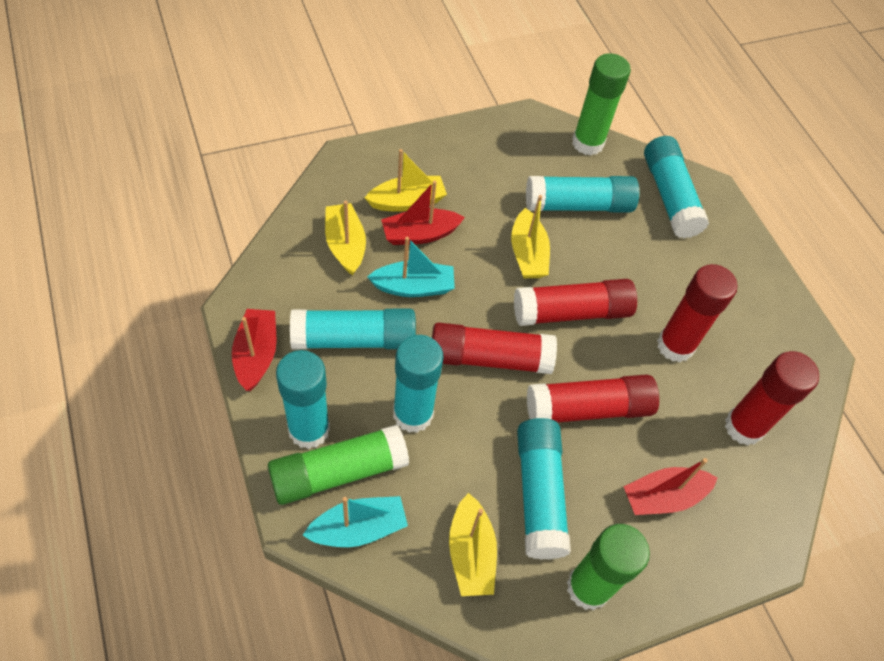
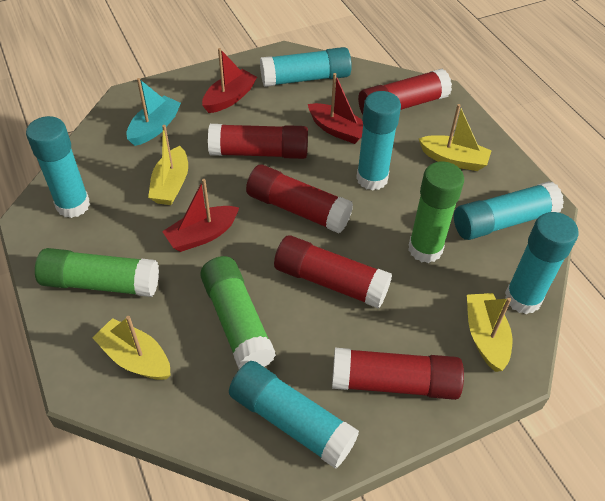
turquoise boat: [303,496,408,547] [367,237,455,297] = 2 -> [127,78,181,146] = 1

